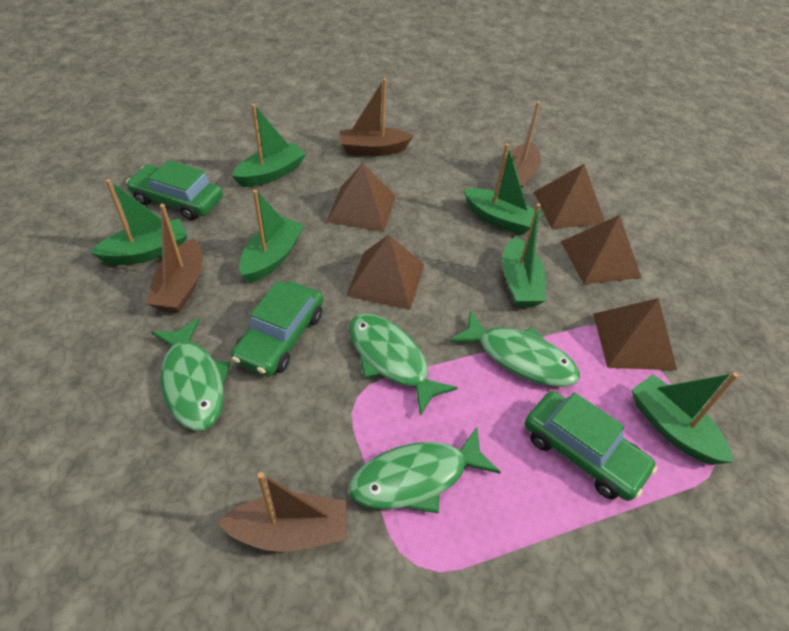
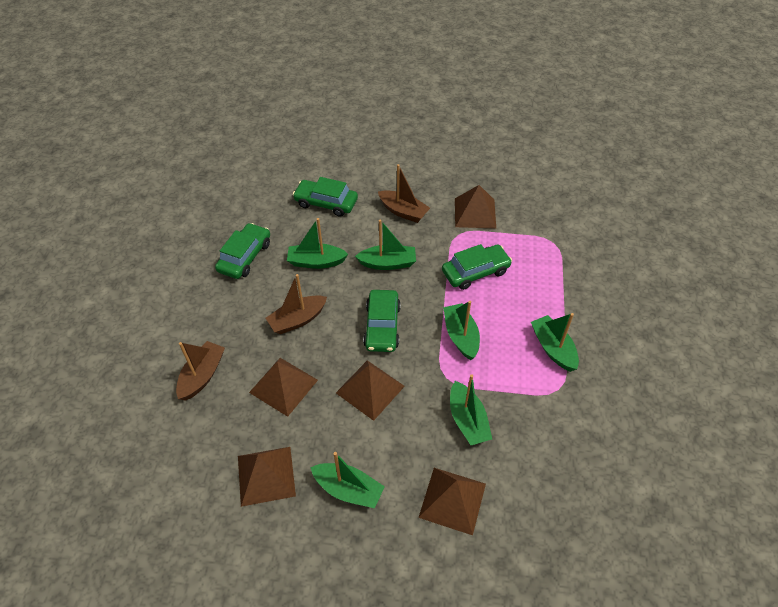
brown boat: [146,204,203,313] [217,472,347,552] [339,78,414,156] [501,101,541,188] = 4 -> [176,341,225,401] [265,274,327,334] [378,164,430,223] = 3
green car: [126,160,223,220] [231,281,323,377] [525,391,657,501] = 3 -> [215,223,270,279] [292,177,358,217] [363,290,401,352] [442,244,512,290] = 4
green fish: [151,318,230,431] [349,313,458,416] [349,427,501,513] [450,310,580,387] = 4 -> none = 0

